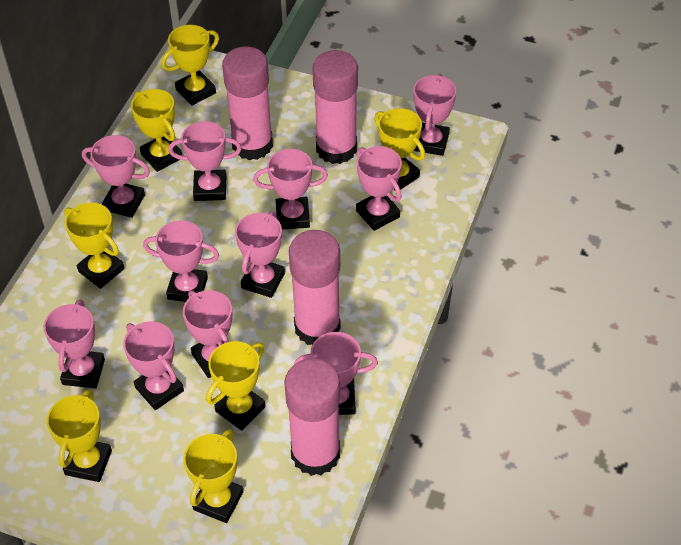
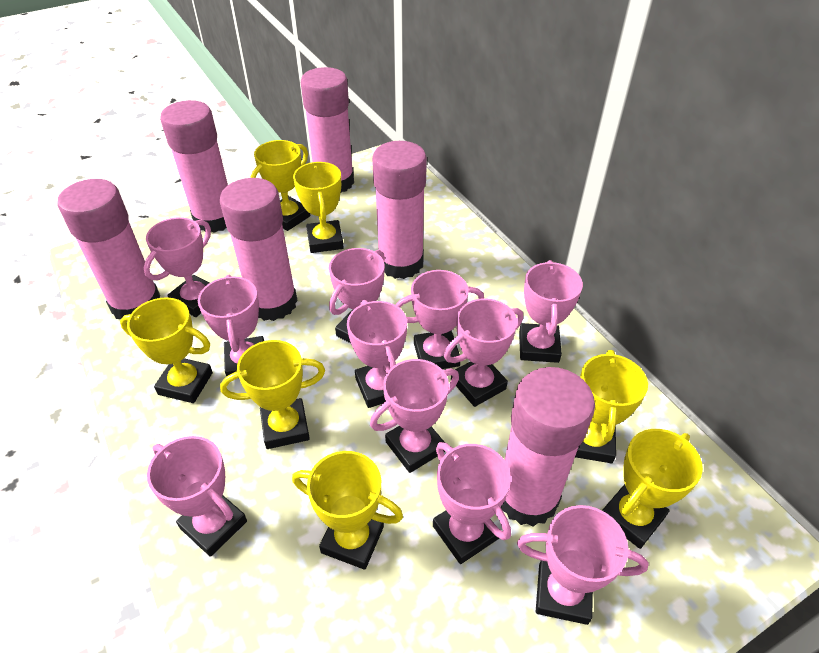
pink glue stick: [222,47,273,160] [284,358,340,476] [289,230,341,345] [312,50,358,164] = 4 -> [57,179,160,319] [160,100,228,233] [220,178,297,321] [301,67,354,192] [372,141,427,279] [501,367,595,527] = 6

